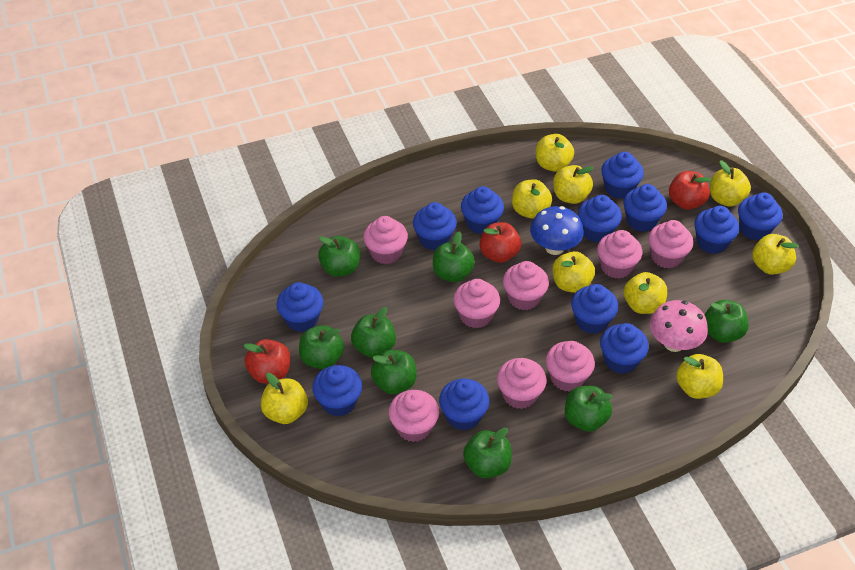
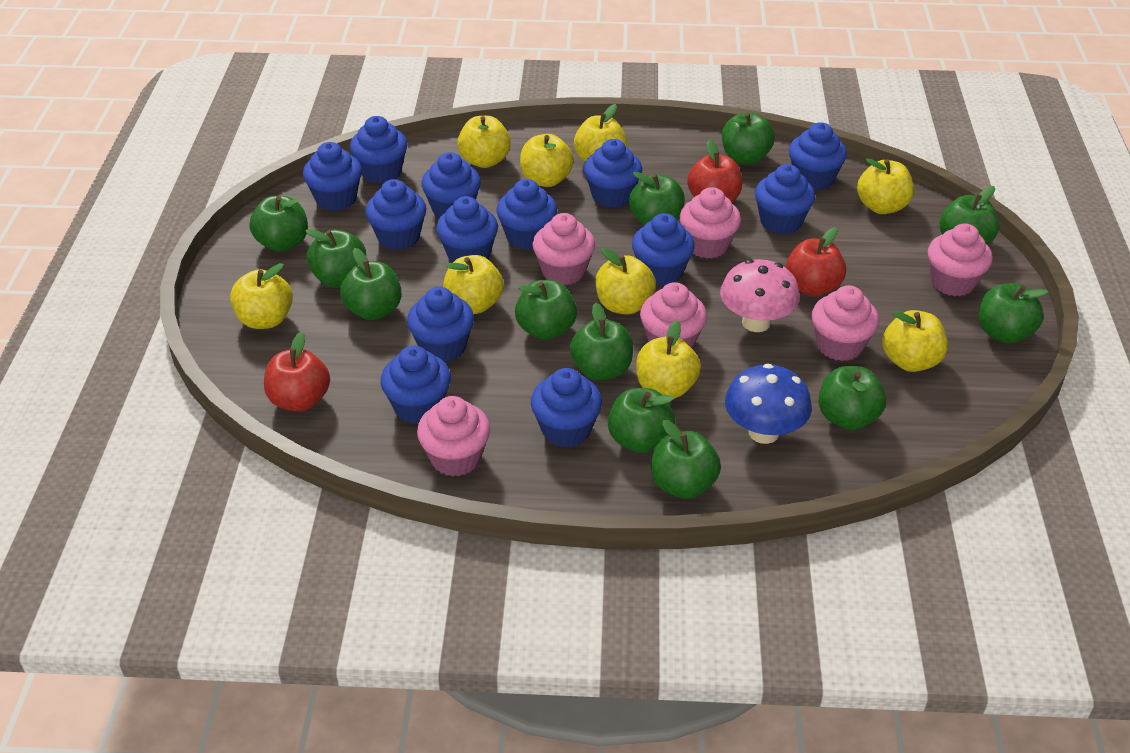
blue cupcake: [277,282,324,332] [312,365,362,417] [413,202,457,250] [439,379,489,430] [461,186,504,234] [571,284,618,334] [578,195,622,242] [600,323,649,374] [601,152,644,199] [623,184,667,232] [695,206,739,254] [738,193,783,240] = 12 -> [303,142,362,211] [350,116,407,183] [365,179,427,250] [380,346,451,424] [407,287,474,362] [421,152,481,218] [436,196,498,263] [496,179,557,250] [531,368,602,447] [584,139,642,208] [632,213,695,286] [755,164,815,234] [789,122,847,190] = 13
green apple: [299,325,344,369] [318,236,360,276] [351,307,396,358] [371,350,417,394] [433,231,475,282] [463,427,512,478] [565,386,613,432] [705,300,749,343] = 8 -> [250,196,308,252] [305,229,366,288] [340,248,401,320] [515,280,577,340] [570,303,633,380] [608,388,676,453] [629,172,685,226] [651,420,721,499] [722,112,775,165] [819,366,886,430] [940,186,999,245] [979,283,1049,344] = 12
pink cupcake: [363,216,408,264] [389,390,439,442] [454,279,500,328] [497,358,547,409] [503,261,549,310] [546,341,595,392] [597,230,642,279] [648,220,693,269] = 8 -> [417,396,490,477] [533,213,595,286] [640,282,707,349] [679,187,741,259] [812,285,879,361] [928,224,993,297] = 6

